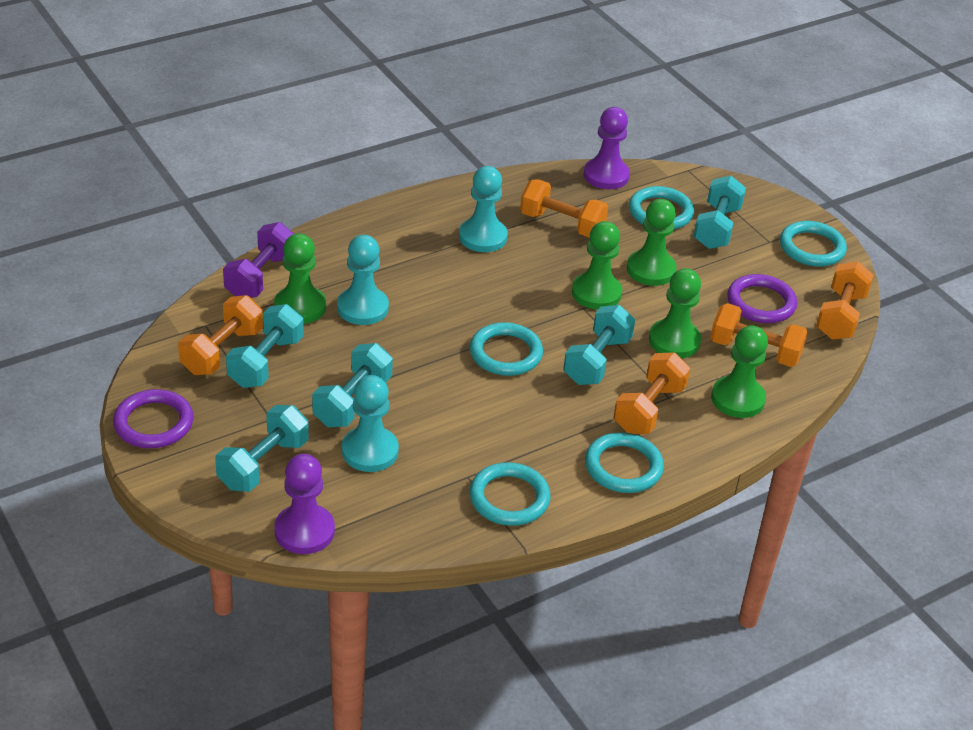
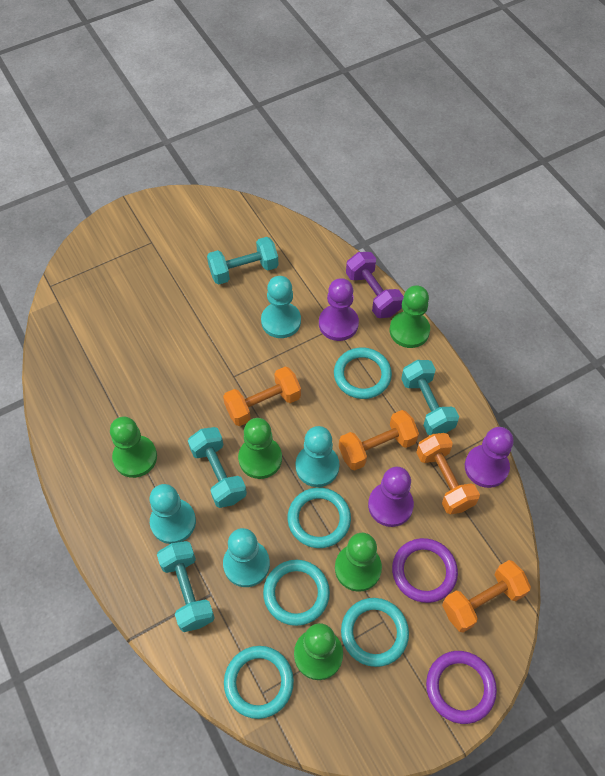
orange dumbbell: [178,295,263,375] [520,179,608,238] [613,352,690,434] [710,303,808,367] [816,261,873,340] = 5 -> [223,366,301,426] [339,410,419,471] [416,433,480,515] [442,560,531,633] = 4
purple pawn: [274,454,335,554] [584,107,630,189] = 2 -> [319,278,359,341] [368,467,414,527] [465,427,514,488] = 3
turquoise dumbbell: [215,405,309,492] [226,304,304,388] [312,343,393,427] [563,305,635,385] [694,176,746,249] = 5 -> [157,541,215,632] [188,427,247,508] [207,237,278,285] [401,360,459,435] = 4
turquoise pawn: [337,235,389,325] [342,375,399,472] [459,166,508,252] = 3 -> [149,484,196,544] [223,528,270,587] [261,276,301,338] [295,426,339,487] = 4

